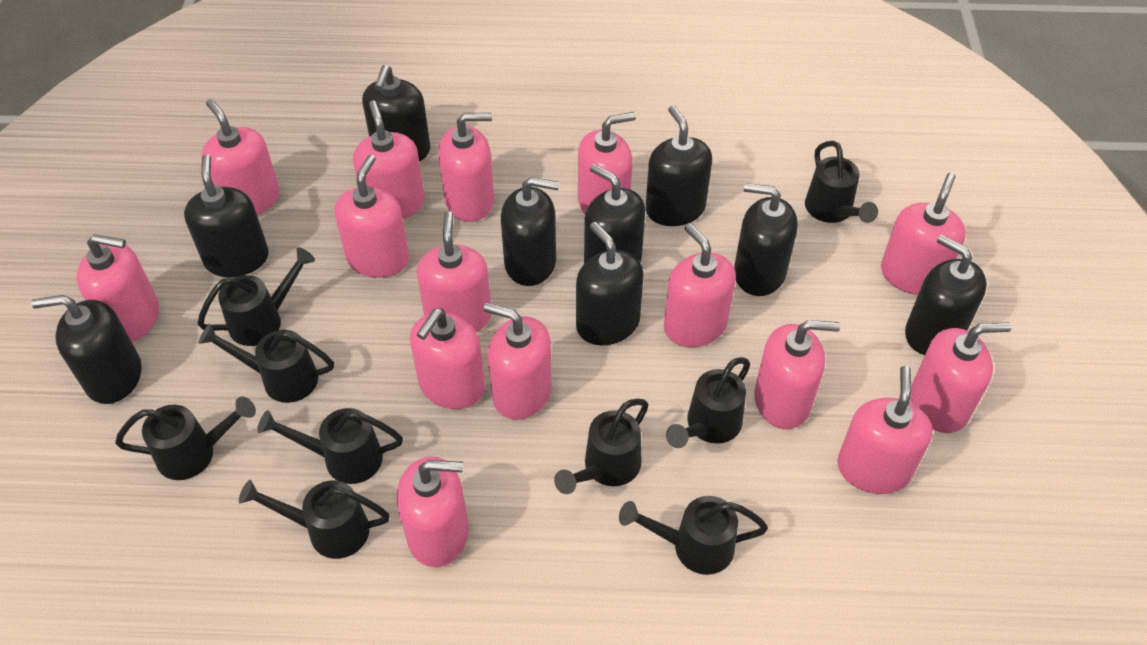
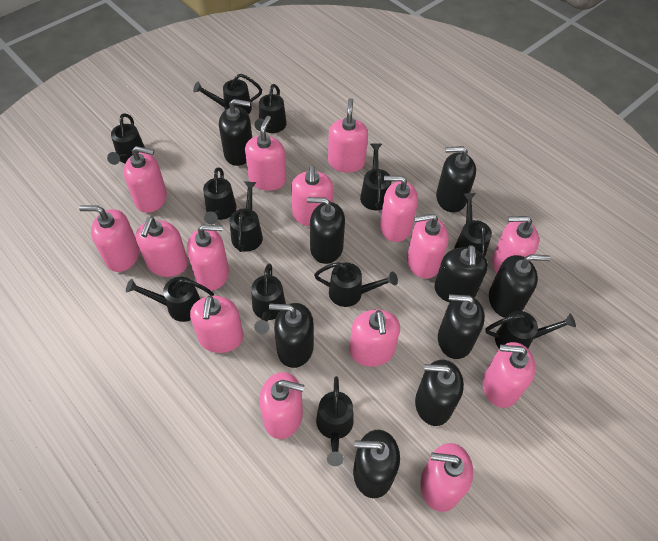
black watering can: [115,397,256,480] [197,248,315,346] [199,324,334,403] [239,480,390,559] [257,408,403,484] [554,399,648,494] [619,496,768,575] [666,357,750,448] [805,141,878,223] = 9 -> [107,113,145,165] [126,277,214,322] [193,74,262,114] [203,167,236,225] [230,181,263,252] [251,264,286,334] [255,84,287,133] [314,262,398,307] [316,376,354,466] [360,143,391,210] [455,193,492,257] [485,311,576,349] = 12

